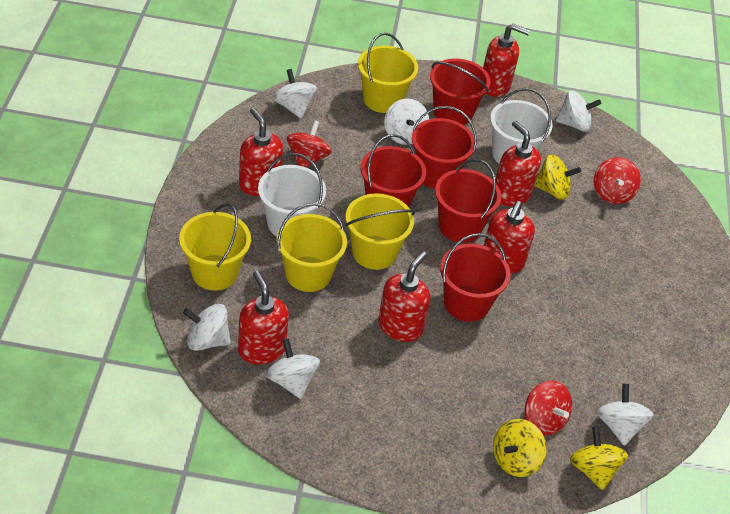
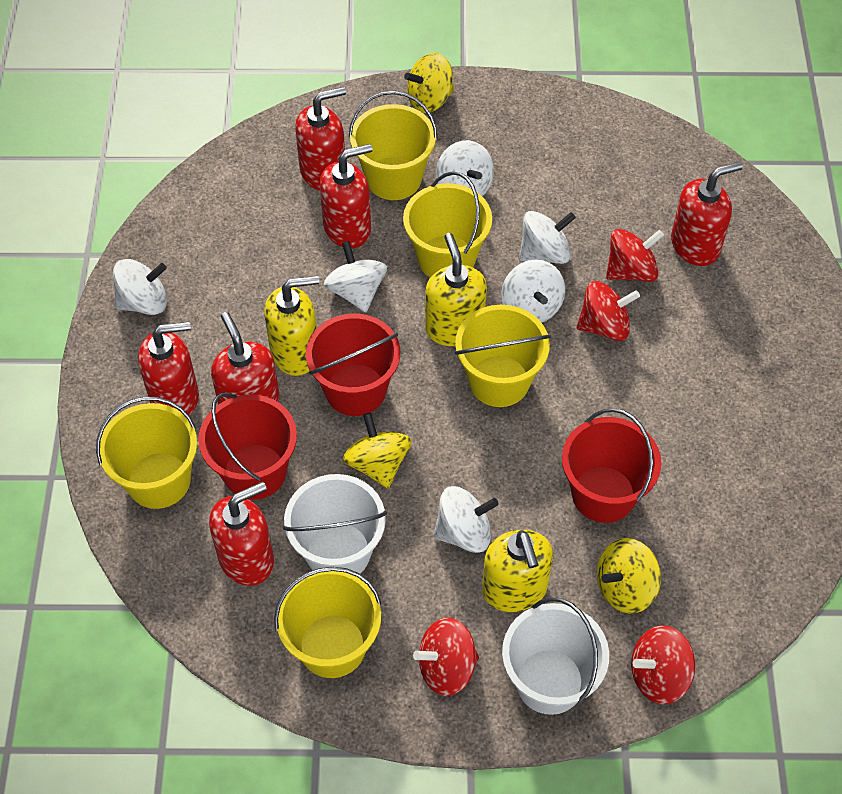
red bucket: [360,134,426,207] [412,106,477,189] [430,58,491,125] [435,159,501,243] [440,233,511,322] = 5 -> [198,393,297,500] [306,313,400,416] [562,408,661,523] = 3
red spinning top: [286,120,331,168] [525,381,572,436] [594,157,641,204] = 3 -> [413,617,479,696] [577,281,640,341] [606,229,664,282] [631,625,695,704] = 4
yellow bucket: [179,203,251,290] [277,203,347,292] [346,193,415,270] [358,33,418,113] = 4 -> [96,397,197,509] [274,567,381,678] [349,91,437,200] [403,171,492,278] [455,305,551,407] = 5
yellow soap dispenser: none = 0 -> [264,275,319,376] [425,233,487,346] [482,530,553,612] = 3

